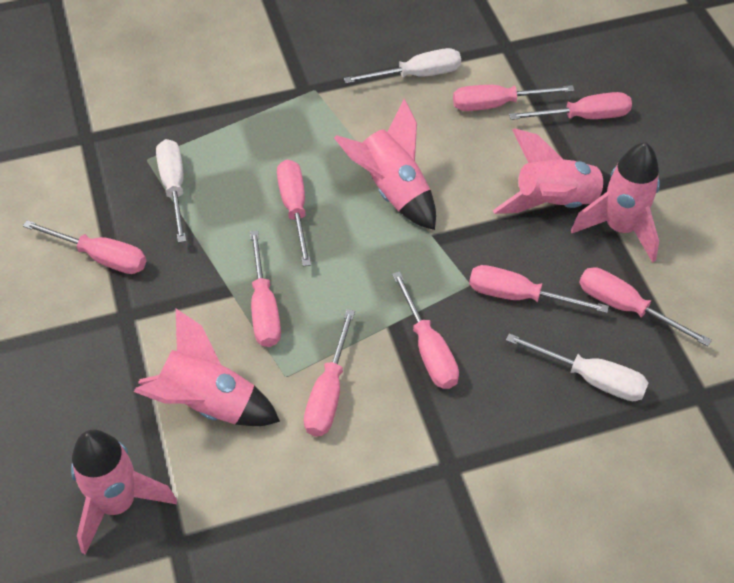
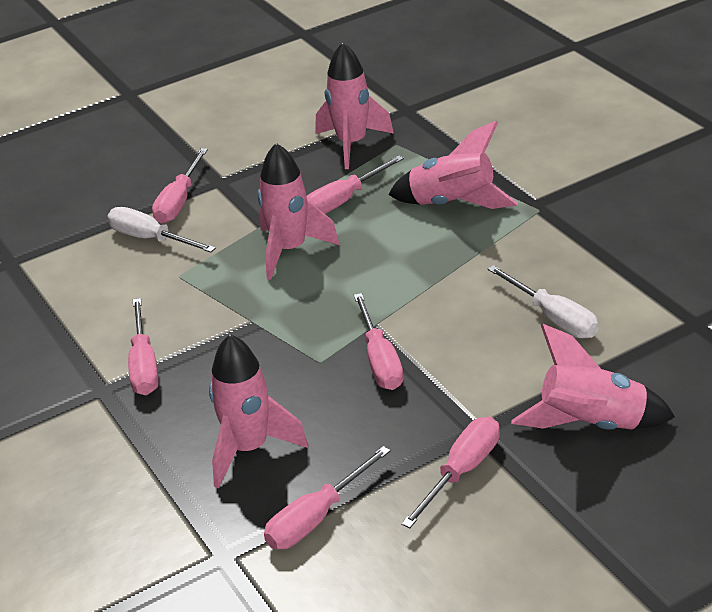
pink screwdriver: [23,220,146,274] [250,230,281,347] [277,160,311,267] [304,309,355,436] [392,271,459,389] [453,85,575,111] [469,265,609,313] [509,92,632,120] [579,267,712,347] = 9 -> [128,298,159,395] [152,148,208,224] [264,446,391,549] [307,155,404,214] [354,293,403,390] [401,417,500,528] = 6
white screwdriver: [156,139,186,243] [344,48,461,84] [506,333,649,401] = 3 -> [107,207,216,253] [488,265,598,338] = 2

